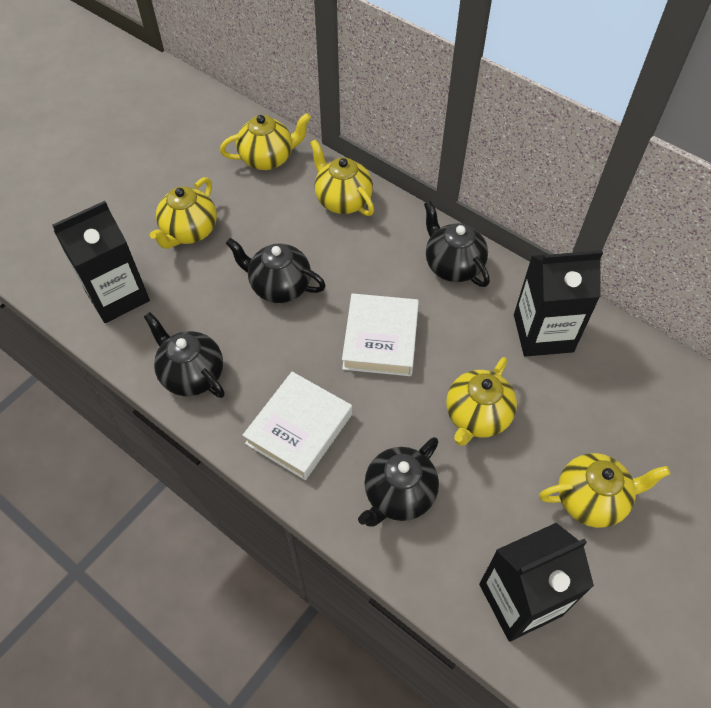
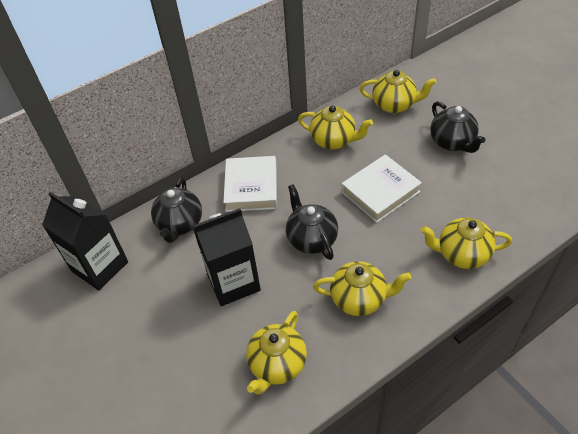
black carton: [52,201,150,323] [479,523,594,642] [514,250,603,357] = 3 -> [42,192,128,291] [193,208,261,306] = 2
black teapot: [144,312,225,398] [226,238,326,303] [358,437,439,527] [424,201,490,287] = 4 -> [151,177,202,243] [286,184,338,260] [430,101,485,153] = 3

